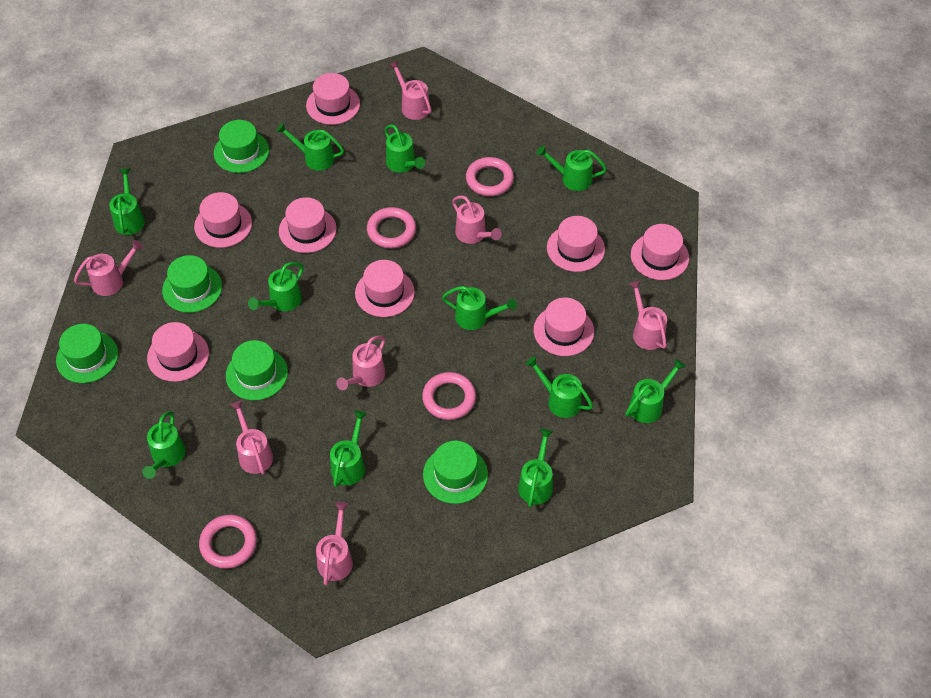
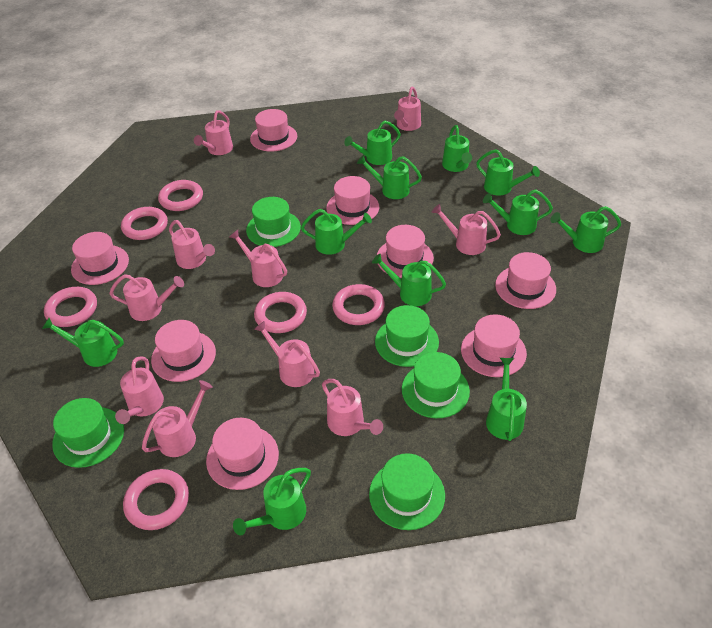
pink ring: [199,515,257,569] [367,207,416,248] [422,372,476,420] [466,157,514,196] = 4 -> [44,287,97,327] [121,207,168,240] [123,469,189,530] [158,180,203,211] [254,292,307,333] [332,284,385,325] = 6
pink watering can: [74,240,143,296] [230,400,273,475] [316,502,353,586] [336,336,385,390] [389,61,431,120] [452,196,502,244] [629,281,667,350] = 7 -> [109,274,184,321] [115,356,164,424] [142,380,213,457] [169,220,215,269] [194,110,233,155] [229,230,287,287] [254,321,320,387] [322,379,383,436] [394,86,421,131] [432,204,501,255] = 10

